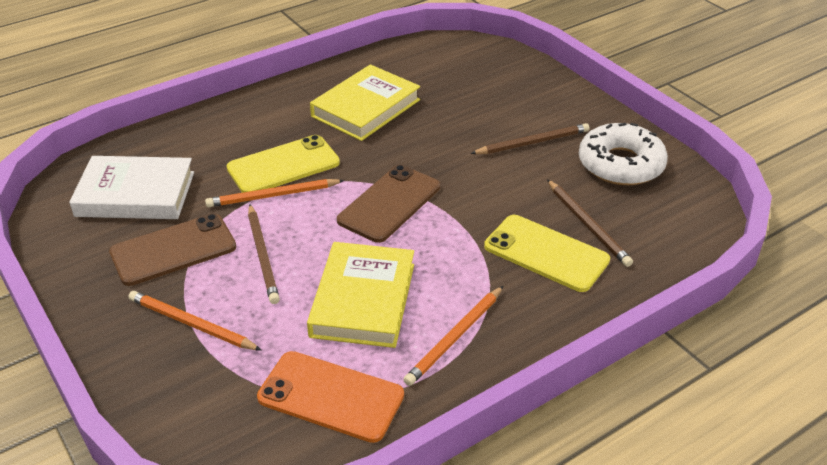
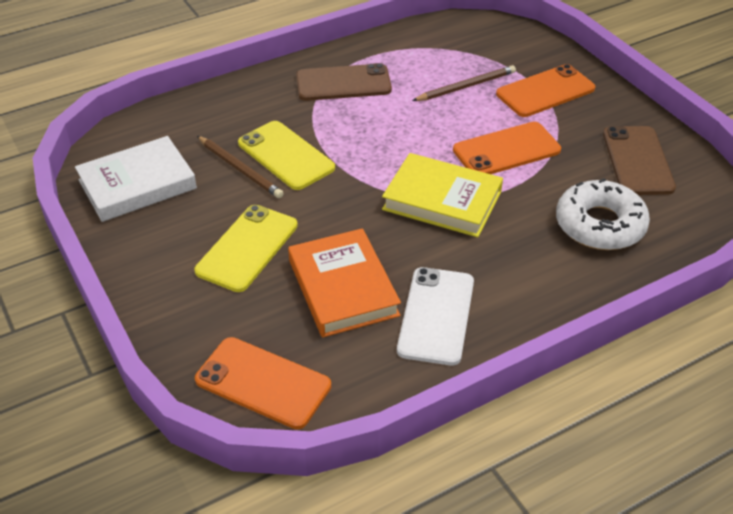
brown pencil: [248,204,280,304] [470,123,589,154] [547,179,633,267] = 3 -> [197,136,284,198] [412,65,516,101] = 2
orange book: none = 0 -> [288,228,401,337] = 1
orange pencil: [128,291,262,351] [205,179,344,207] [403,286,503,386] = 3 -> none = 0
orange phone: [257,351,404,443] = 1 -> [195,337,331,429] [453,122,561,174] [496,64,595,117] = 3
white phone: none = 0 -> [397,267,474,366] = 1
yellow book: [307,242,414,348] [310,64,420,141] = 2 -> [382,153,503,237] = 1

